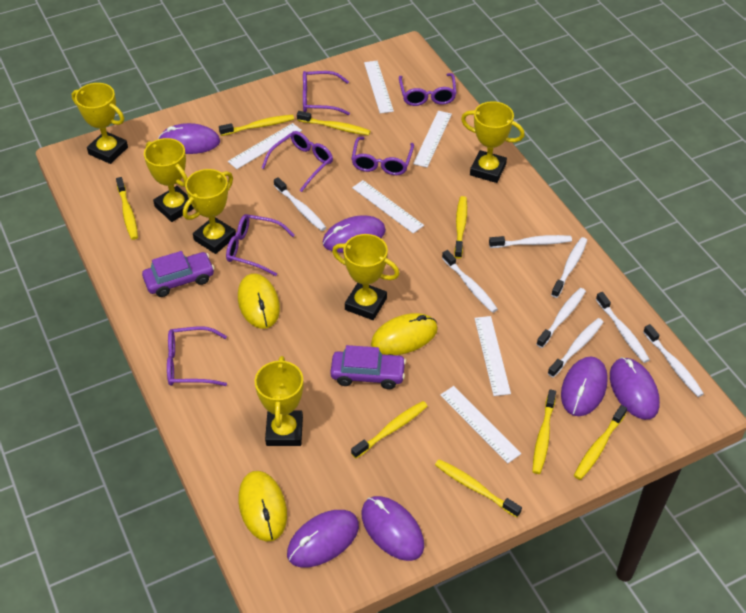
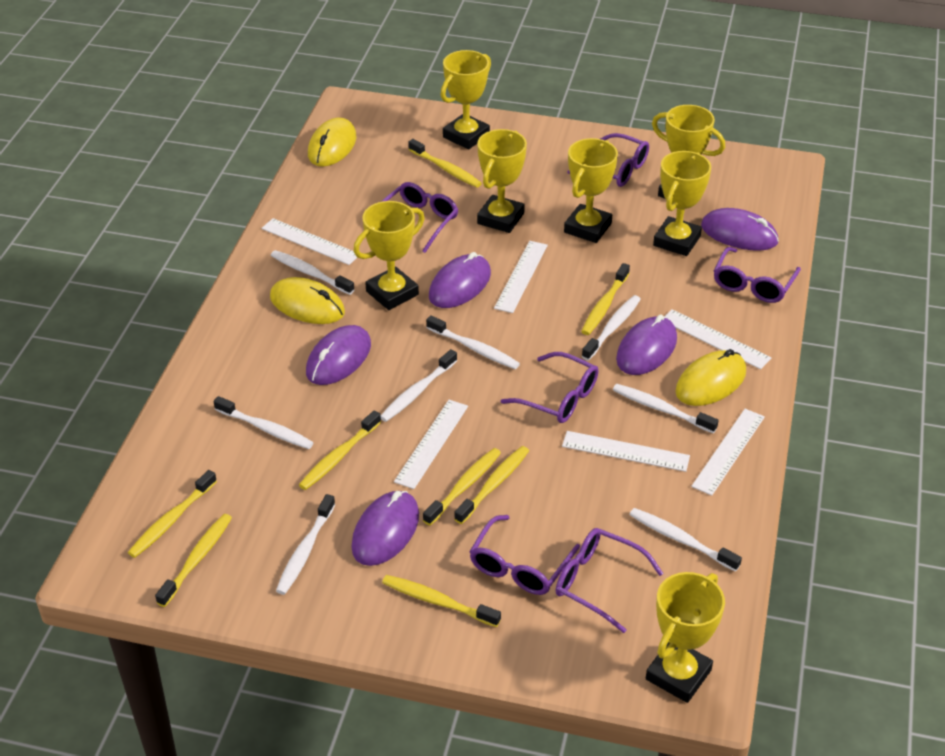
purple car: [142,251,215,297] [330,345,406,389] = 2 -> none = 0
purple mouse: [158,123,220,154] [287,510,359,568] [323,215,386,253] [362,496,424,561] [561,356,608,416] [610,357,660,420] = 6 -> [306,325,371,385] [351,491,419,566] [429,252,491,308] [616,314,677,375] [701,208,779,251] = 5
yellow trophy: [72,83,128,164] [144,138,194,222] [183,169,236,254] [255,356,303,446] [332,234,399,320] [461,101,525,183] = 6 -> [353,201,425,310] [441,50,491,149] [477,129,527,233] [564,138,618,243] [646,572,725,703] [652,105,725,199] [653,151,711,256] = 7

